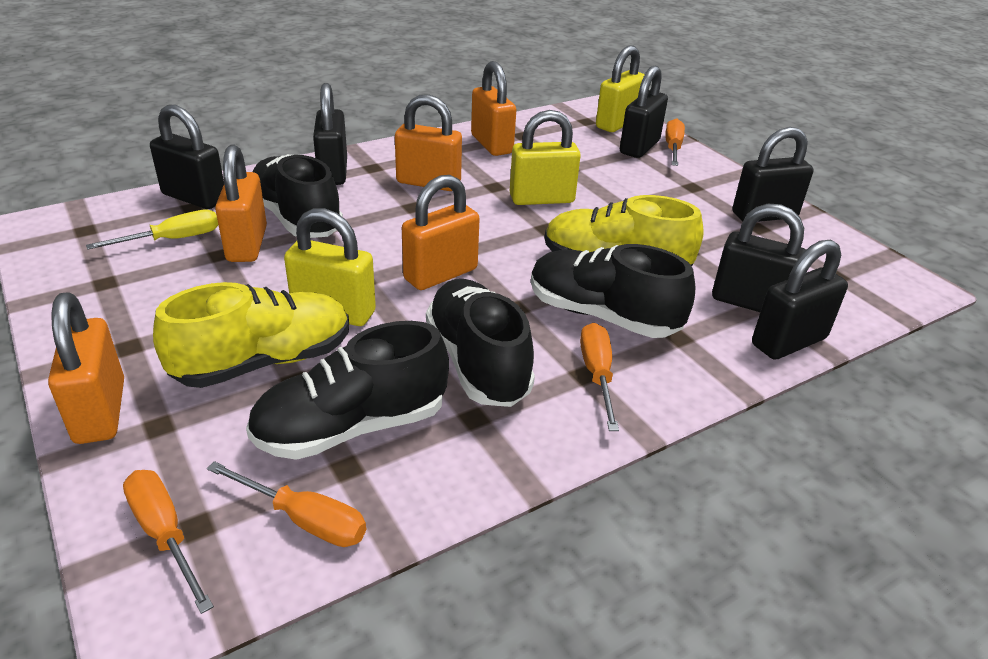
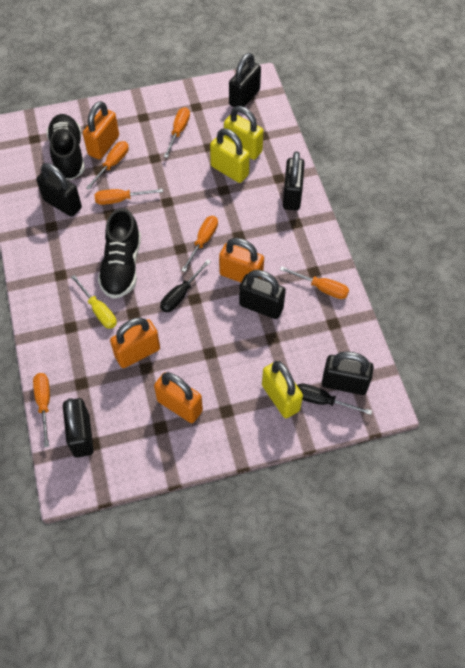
black screwdriver: none = 0 -> [160,259,211,312] [297,383,372,415] = 2
black shoe: [246,321,449,460] [253,154,343,238] [426,279,535,407] [531,244,695,338] = 4 -> [46,114,85,180] [98,208,141,299] = 2
orange padlock: [48,292,124,444] [215,145,267,262] [395,94,462,191] [402,175,480,290] [471,61,516,156] = 5 -> [83,101,119,159] [110,317,160,368] [154,372,203,423] [219,238,264,282] = 4
orange screwdriver: [123,470,214,614] [207,461,366,547] [580,323,619,431] [666,118,685,166] = 4 -> [33,373,50,448] [86,141,129,190] [95,189,163,205] [164,107,190,158] [181,216,218,272] [280,266,349,299] = 6
yellow shoe: [153,282,349,388] [545,195,703,266] = 2 -> none = 0

